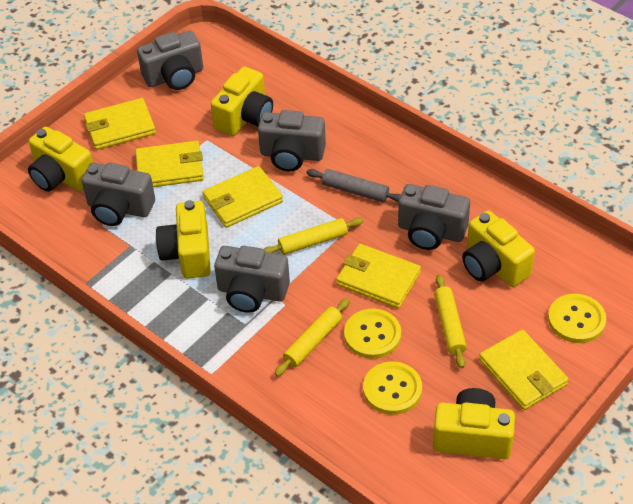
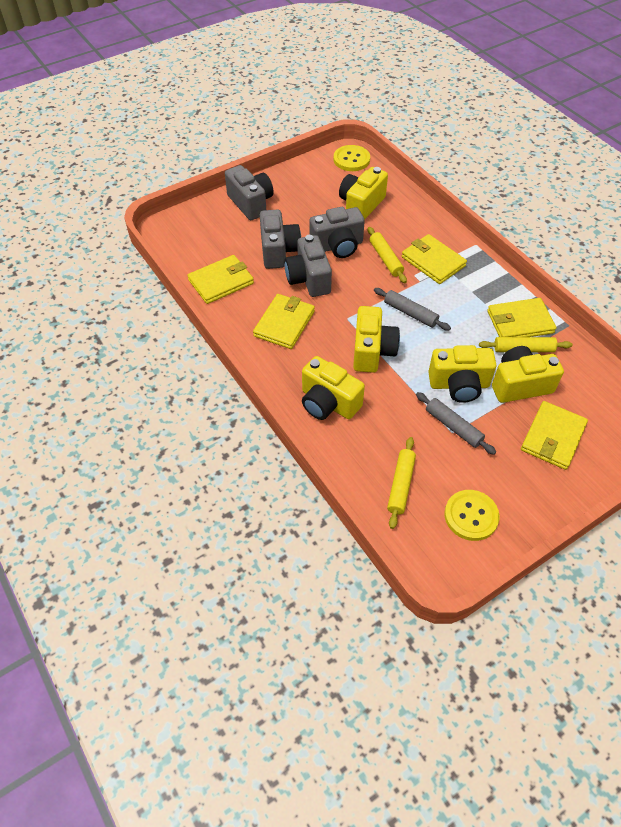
grey camera: [82,163,155,226] [137,31,203,90] [214,246,290,313] [258,110,326,171] [398,184,470,250] = 5 -> [225,165,274,220] [260,210,301,269] [284,235,332,297] [310,207,365,258] = 4
grey rolling pin: [306,169,401,202] = 1 -> [374,288,451,331] [416,392,496,455] = 2
yellow button: [344,309,401,359] [363,362,422,415] [548,294,606,343] = 3 -> [333,145,370,171] [444,490,500,541] = 2

